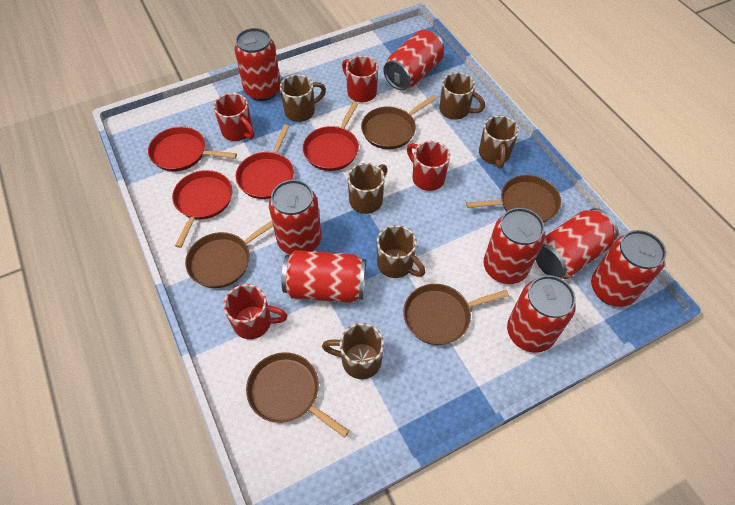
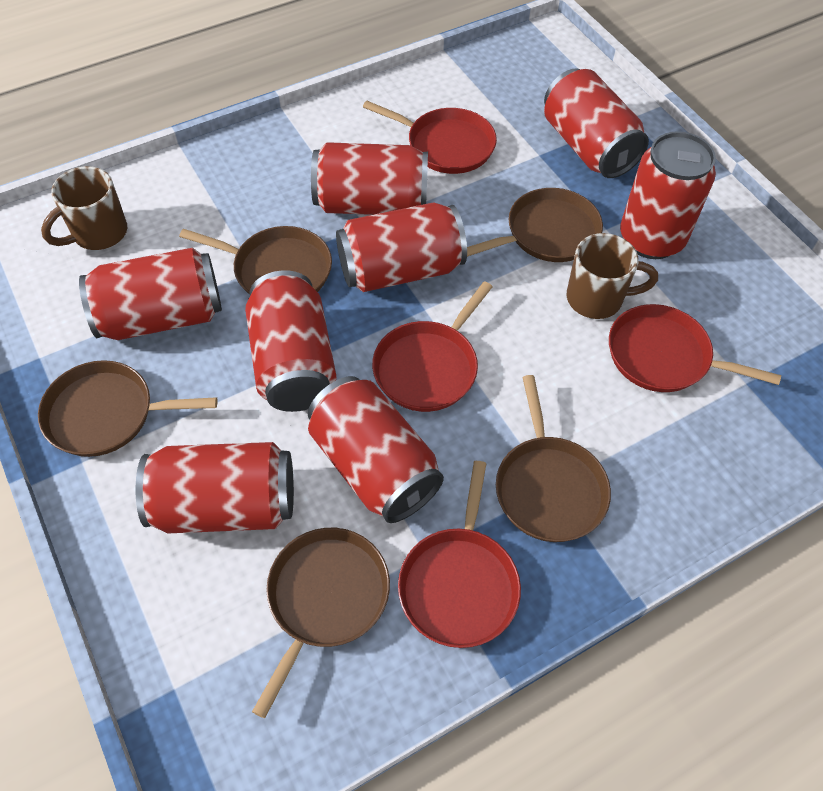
brown mug: [280,74,326,122] [322,323,384,379] [347,163,387,214] [377,225,425,278] [439,72,485,120] [479,115,519,168] = 6 -> [41,166,127,250] [566,233,658,319] = 2
red mug: [213,93,255,141] [223,284,287,339] [342,56,378,102] [407,141,450,191] = 4 -> none = 0

